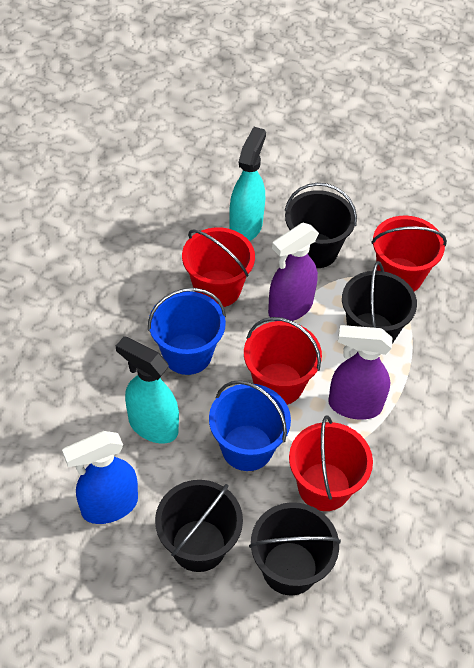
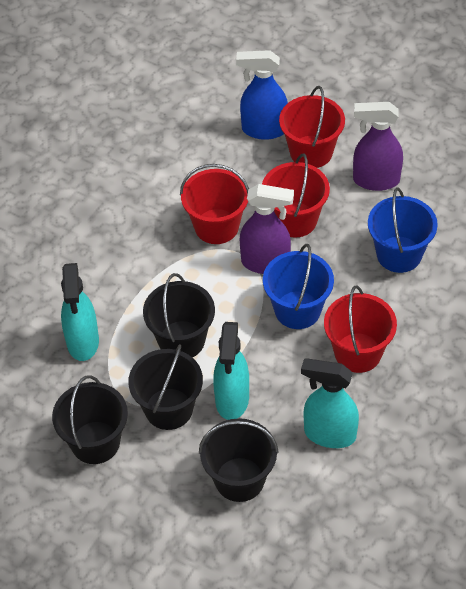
turquoise spray bottle: [116,336,179,443] [229,127,266,241] = 2 -> [61,263,99,361] [213,322,249,420] [301,358,359,448] = 3

